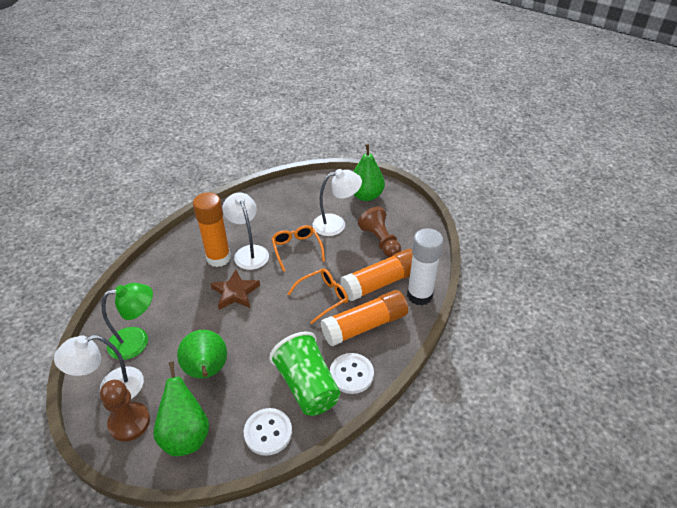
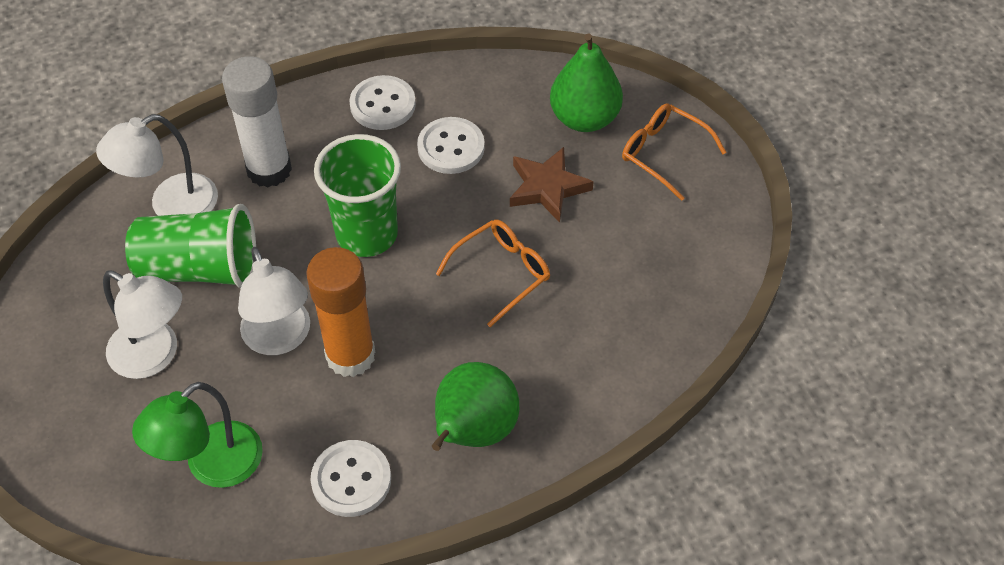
brown pawn: [100,380,150,441] [358,207,401,257] = 2 -> none = 0
green cup: [269,332,340,416] = 1 -> [125,204,256,288] [314,134,401,257] = 2
green pear: [153,362,209,456] [177,330,227,379] [353,144,385,201] = 3 -> [432,362,519,451] [550,33,623,132] = 2
orange glue stick: [193,192,231,267] [321,290,408,346] [340,249,413,301] = 3 -> [306,247,375,377] = 1
white button: [244,408,292,456] [330,353,374,394] = 2 -> [311,440,391,517] [349,75,416,130] [417,117,485,174] = 3

